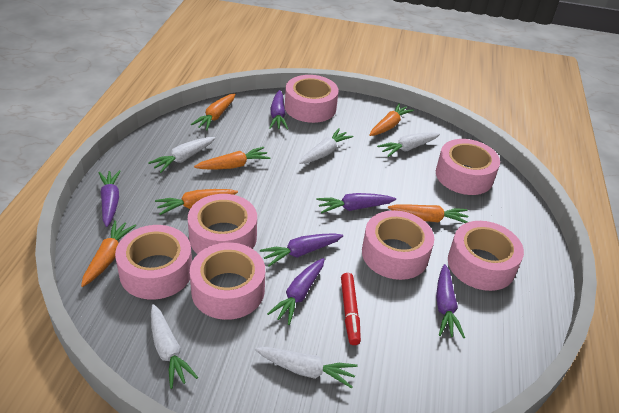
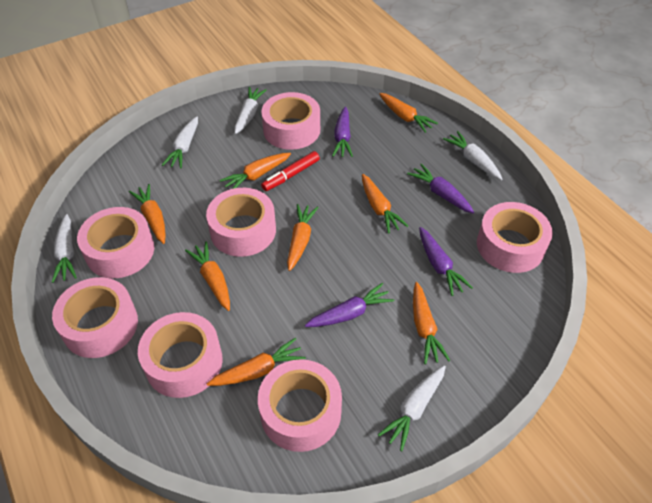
orange carrot: [81,220,136,287] [155,189,238,215] [191,93,235,130] [194,147,270,170] [369,103,414,136] [388,204,468,223] = 6 -> [129,184,166,244] [185,241,230,311] [207,338,306,386] [220,153,291,189] [287,204,319,271] [362,174,408,234] [379,93,438,133] [413,282,450,364] = 8
purple carrot: [98,170,120,227] [260,233,343,266] [267,258,325,325] [269,90,288,130] [317,193,396,213] [436,264,465,338] = 6 -> [305,283,394,327] [332,107,353,157] [407,164,474,214] [419,227,473,296] = 4

